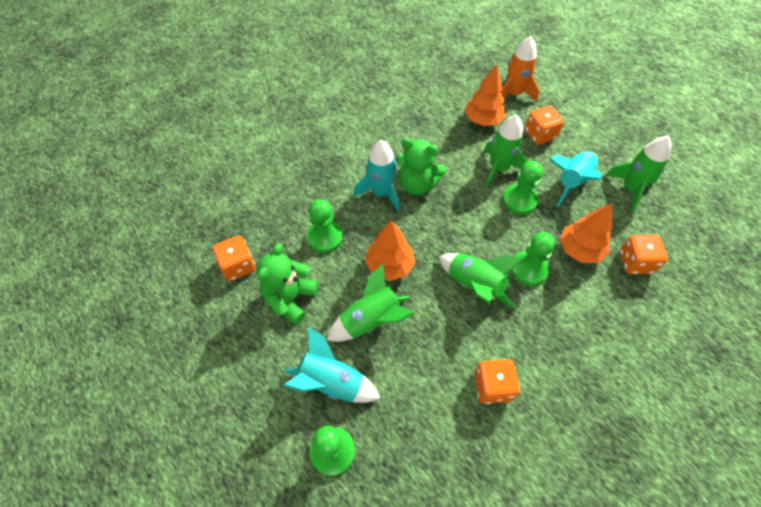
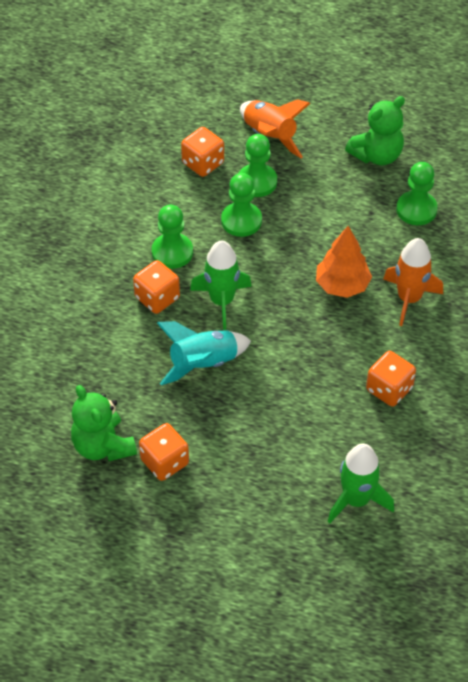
green rocket: [327,264,414,342] [439,253,524,308] [484,114,528,187] [605,136,672,212] = 4 -> [190,240,252,330] [328,444,394,524] = 2
orange rocket: [501,36,540,102] = 1 -> [240,99,311,158] [383,238,443,326] = 2
orange tree: [365,220,415,281] [465,64,506,126] [560,203,612,263] = 3 -> [316,226,372,298] = 1
turquoise rocket: [284,327,380,403] [354,140,400,211] [549,151,602,206] = 3 -> [157,321,251,385] = 1

